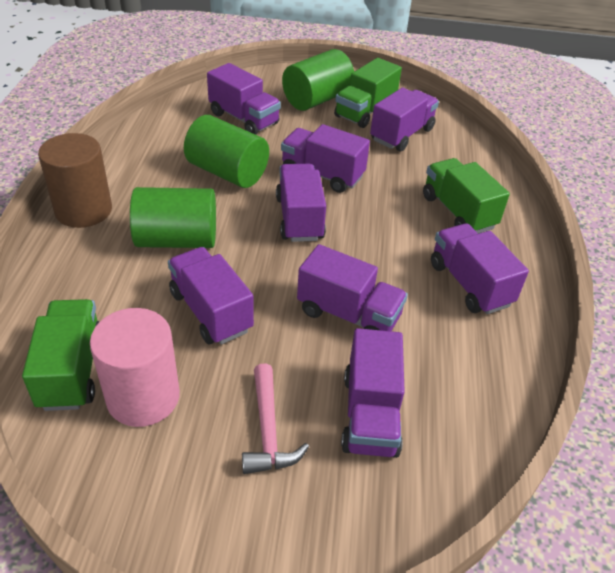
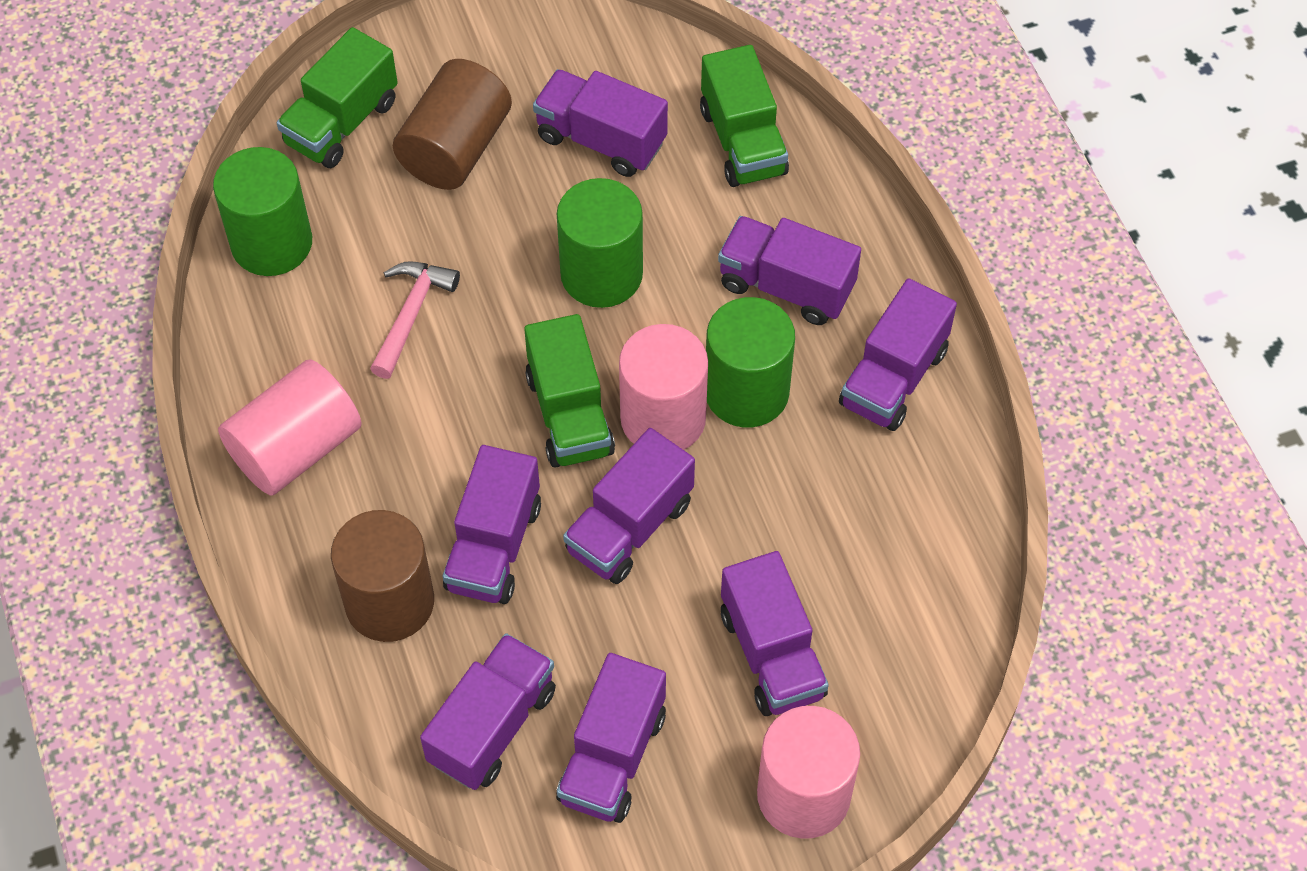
brown cylinder: [38,133,112,228] = 1 -> [331,510,434,642] [393,59,512,190] = 2
pink cylinder: [90,308,180,427] = 1 -> [218,359,362,495] [619,324,708,450] [757,706,860,839] = 3

